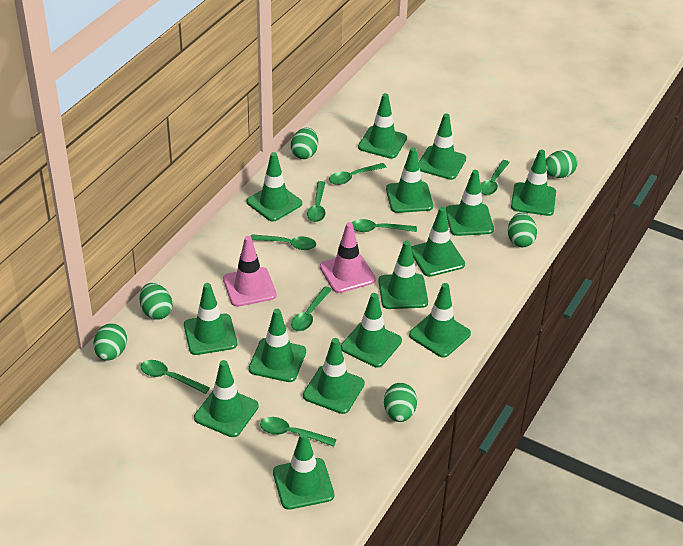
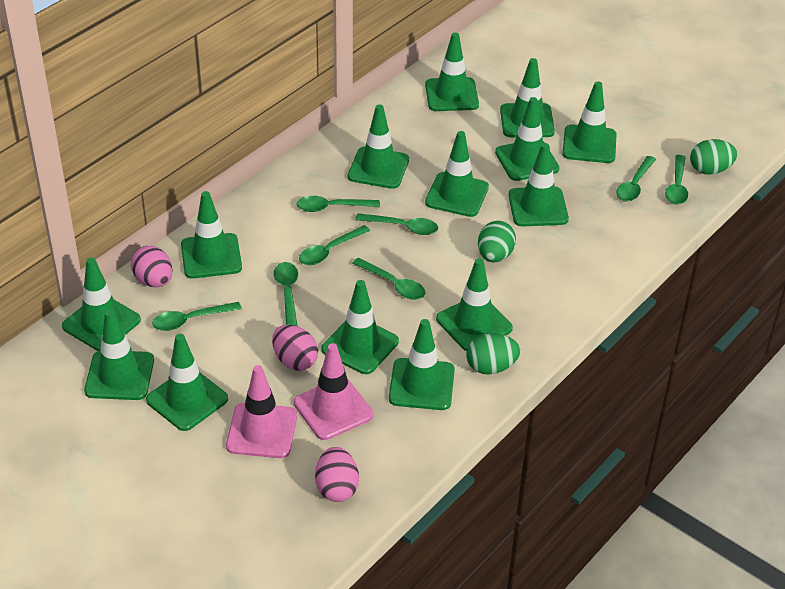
green egg: [94,323,127,361] [140,283,172,320] [291,128,318,159] [384,383,417,422] [508,213,537,247] [546,150,578,178] = 6 -> [466,334,520,374] [478,221,516,262] [690,139,737,175] = 3
green traffic cone: [184,283,237,355] [194,360,259,437] [247,152,302,222] [249,309,306,382] [273,432,334,510] [303,338,365,414] [341,293,402,367] [358,93,407,159] [378,241,428,309] [386,147,433,213] [409,283,471,358] [411,207,465,277] [419,113,466,180] [446,170,494,236] [511,150,556,216] = 15 -> [62,257,141,351] [84,310,154,400] [146,334,228,431] [181,191,242,278] [321,280,399,374] [348,104,409,189] [389,319,455,410] [425,33,479,111] [425,131,489,217] [436,258,513,351] [495,97,560,181] [500,58,555,137] [508,143,569,226] [562,81,617,163] = 14
pink egg: none = 0 -> [131,246,173,287] [272,325,318,371] [315,447,359,502] = 3

